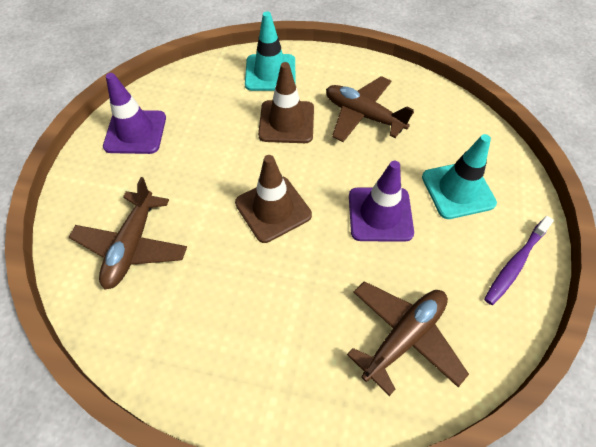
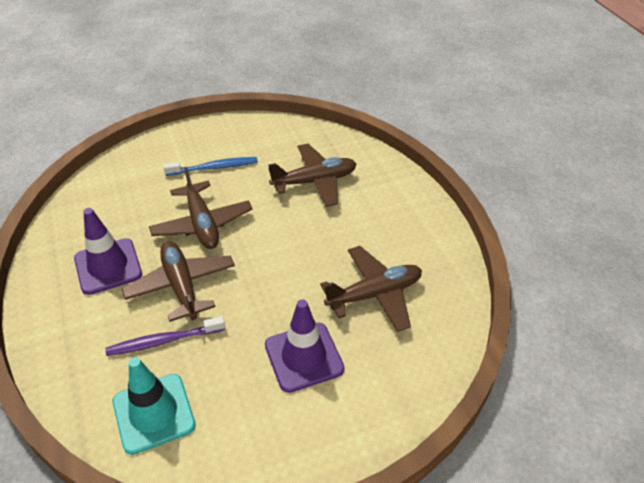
blue toothbrush: none = 0 -> [163,157,258,176] = 1
brown plane: [69,177,187,290] [326,76,414,142] [347,281,469,396] = 3 -> [122,241,235,322] [149,167,252,249] [268,144,356,207] [320,246,422,332] = 4
brown traffic cone: [235,155,312,243] [258,62,314,143] = 2 -> none = 0
turquoise traffic cone: [245,12,295,91] [422,134,497,219] = 2 -> [113,357,196,455] = 1

